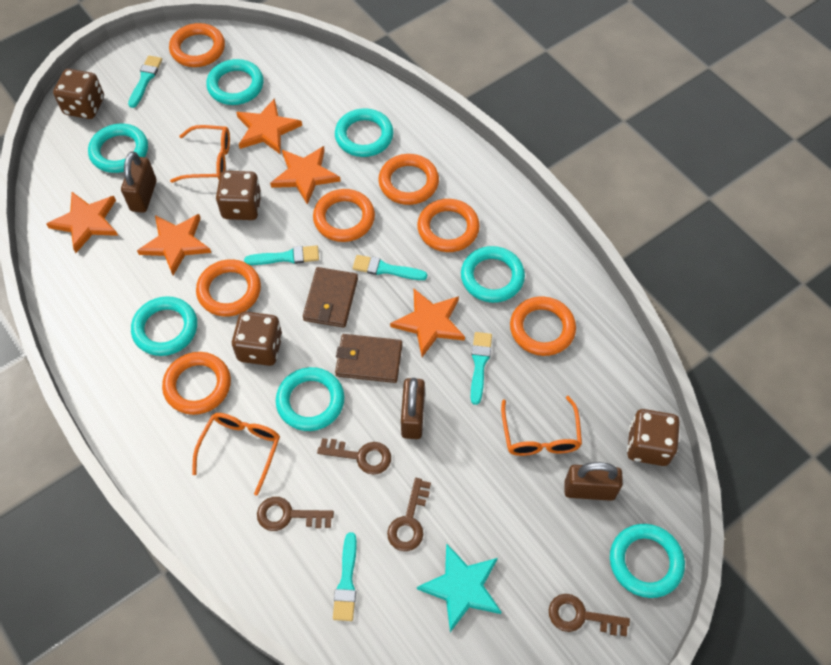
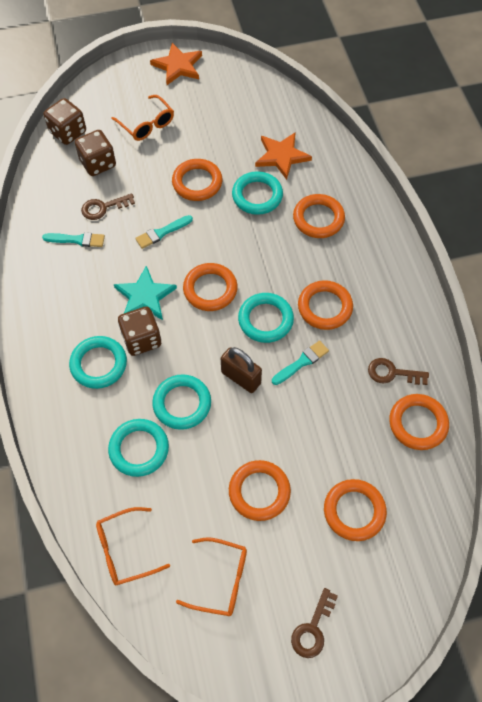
brown dice: [53,69,104,119] [216,171,261,220] [232,311,282,366] [627,409,680,466] = 4 -> [44,98,86,145] [75,130,116,176] [118,306,161,356] = 3
brown key: [257,497,334,531] [317,438,391,475] [387,478,431,551] [549,594,630,636] = 4 -> [81,193,135,220] [291,588,338,658] [368,358,429,385] = 3
brown padlock: [121,151,157,213] [401,378,425,439] [565,462,623,501] = 3 -> [221,347,262,393] = 1
brown wallet: [303,267,358,328] [335,334,402,383] = 2 -> none = 0
orange star: [46,192,118,253] [137,214,211,275] [236,98,302,155] [270,146,340,205] [390,289,465,357] = 5 -> [150,43,202,85] [255,132,312,180] = 2
turquoise brush: [128,56,162,108] [244,245,319,265] [333,532,357,621] [353,255,427,280] [471,332,492,405] = 5 -> [42,232,105,247] [135,215,193,249] [272,340,329,385] = 3
turquoise ring: [88,124,148,173] [131,296,197,356] [206,59,263,105] [276,367,344,431] [335,108,394,157] [461,246,525,303] [610,524,685,598] = 7 -> [69,336,127,389] [108,419,169,477] [152,374,211,430] [232,171,283,215] [238,293,294,343] = 5

